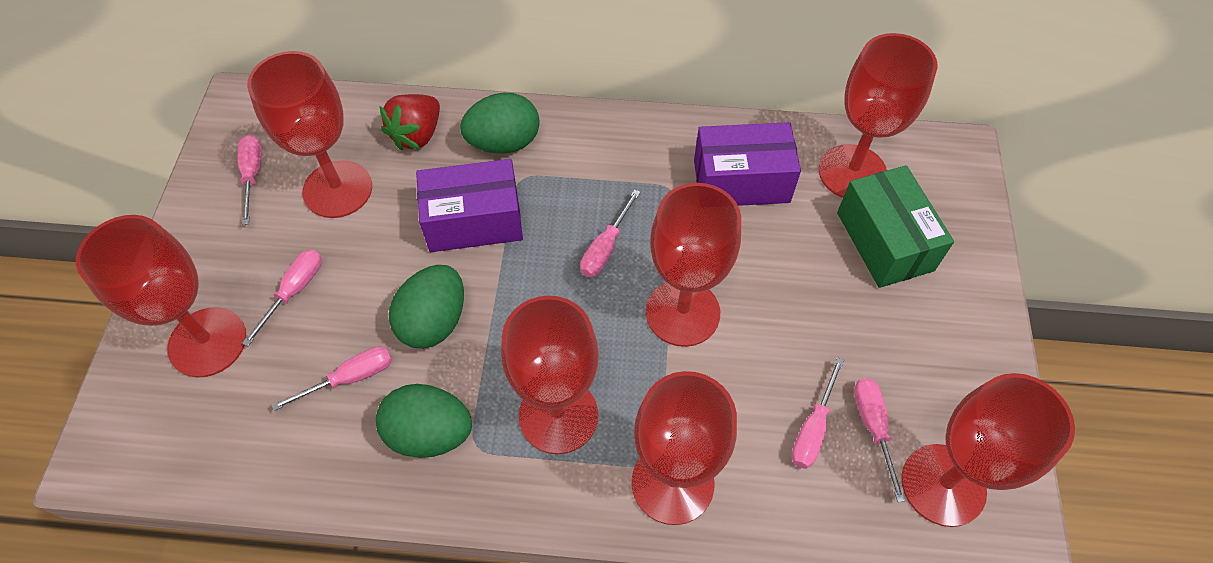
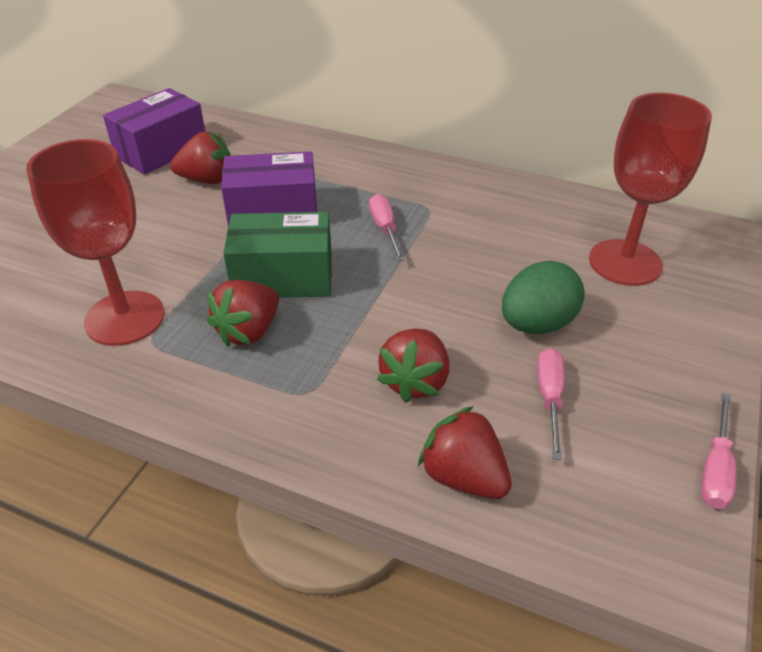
green egg: [376,384,472,458] [389,265,464,349] [460,92,540,153] = 3 -> [502,261,585,334] = 1
pink screwdriver: [238,135,262,225] [242,249,322,346] [271,346,392,411] [580,190,640,277] [791,357,844,469] [854,378,906,502] = 6 -> [369,194,405,261] [537,348,565,460] [701,393,737,509] = 3
red goblet: [76,215,247,377] [247,51,372,218] [501,296,599,454] [632,371,737,525] [646,183,741,347] [819,33,938,198] [901,373,1075,527] = 7 -> [26,139,165,346] [589,92,712,286] = 2
red strawberry: [379,94,440,150] = 1 -> [170,132,230,184] [207,280,279,347] [377,329,449,403] [418,406,512,499] = 4

